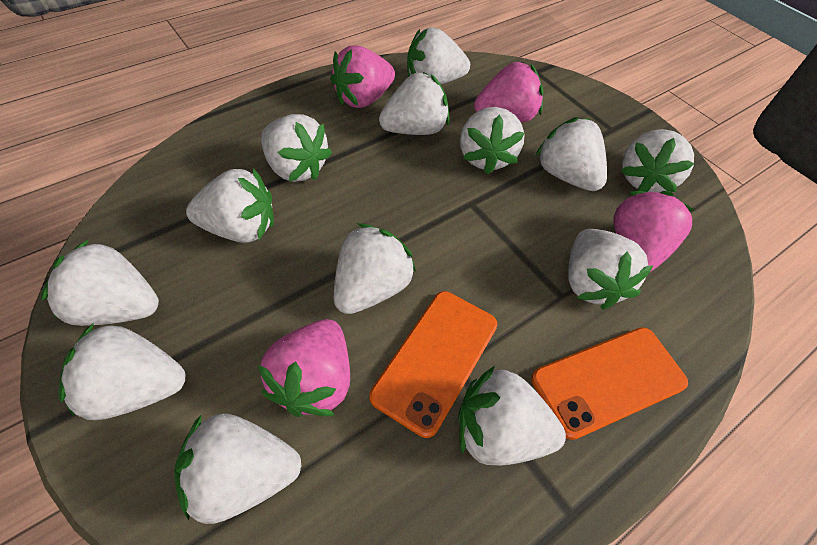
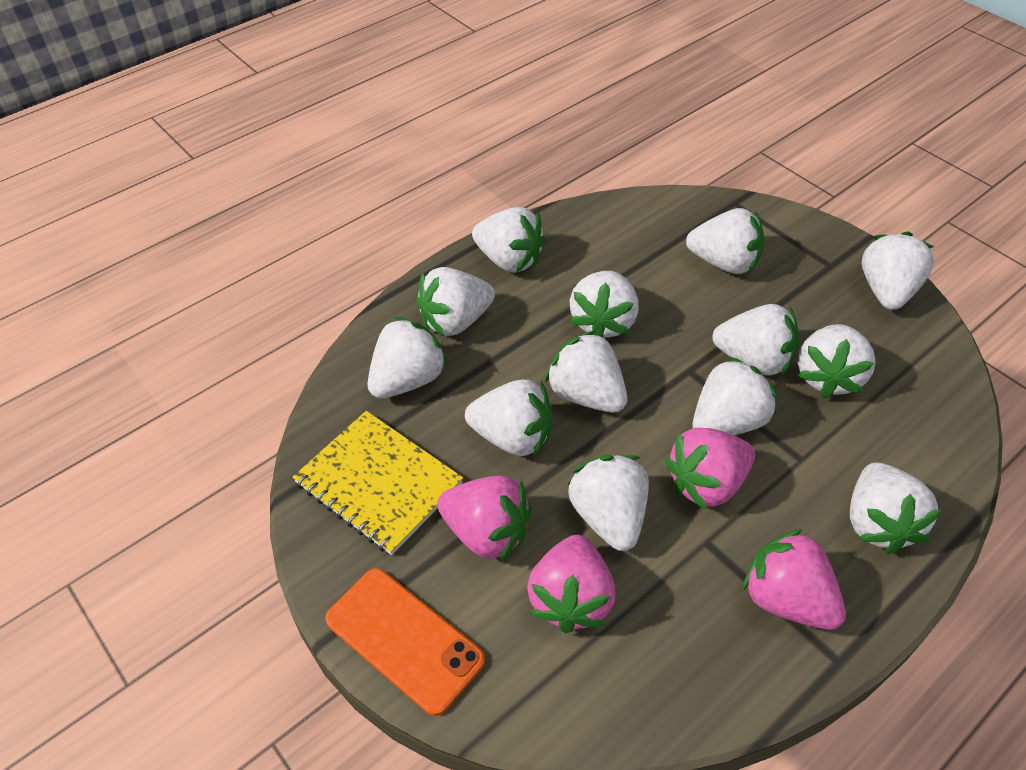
orange phone: [370,291,497,438] [531,327,688,440] = 2 -> [325,568,485,716] = 1
yellow notebook: none = 0 -> [293,411,463,555] = 1

